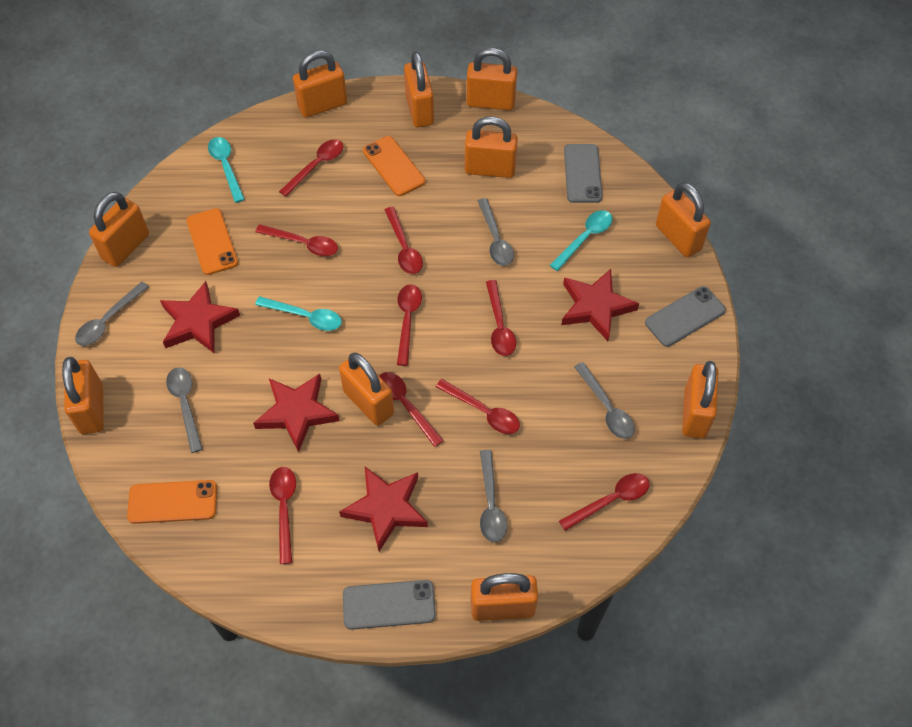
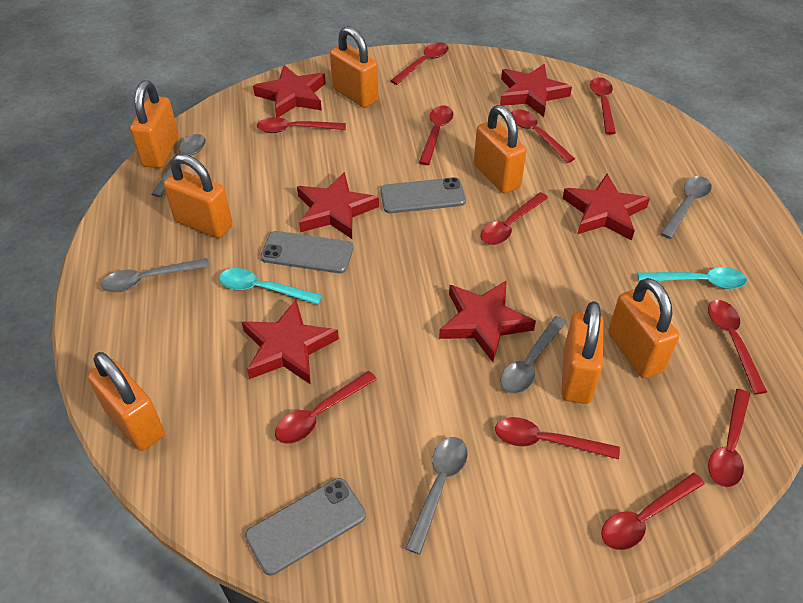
orange padlock: [62,357,104,434] [89,192,149,267] [293,50,347,118] [339,353,394,426] [404,52,434,127] [465,116,518,178] [466,48,517,110] [471,573,538,621] [656,182,711,257] [682,361,718,439] = 10 -> [87,352,165,451] [130,80,179,168] [164,154,233,238] [330,26,379,108] [474,105,526,194] [561,301,603,404] [608,278,679,378] = 7
orange phone: [127,480,217,524] [186,208,238,275] [363,136,425,196] = 3 -> none = 0
red spoon: [255,224,338,256] [269,467,296,564] [279,139,343,197] [379,372,444,447] [385,207,423,274] [397,284,422,366] [436,379,520,434] [486,280,516,356] [559,473,649,531] = 9 -> [257,117,346,133] [275,371,377,444] [390,42,449,85] [419,106,453,165] [481,192,548,245] [495,417,620,460] [511,109,575,163] [590,77,616,135] [601,473,704,550] [708,300,767,394] [708,389,750,487] = 11
red star: [160,281,240,354] [253,374,340,452] [339,467,428,552] [561,269,639,341] = 4 -> [242,300,339,385] [253,65,326,117] [297,172,379,239] [439,280,536,362] [500,64,572,117] [562,174,650,241] = 6
turquoise spoon: [208,137,245,203] [255,296,342,331] [550,210,612,271] = 3 -> [219,268,322,305] [638,267,747,289] = 2

